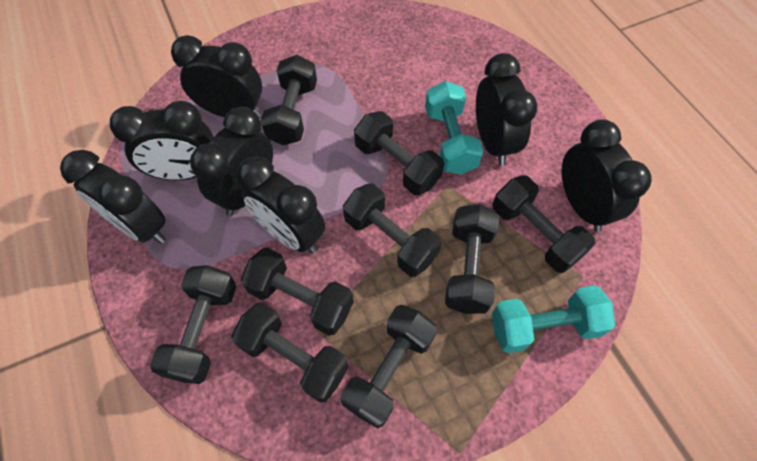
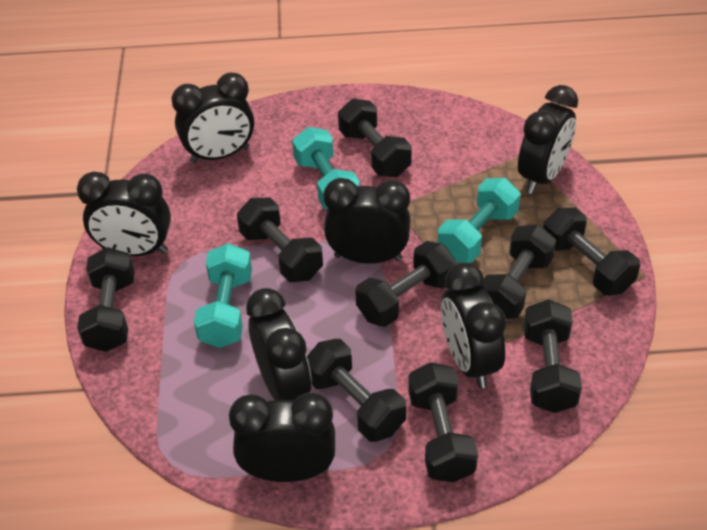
turquoise dumbbell: [425,81,484,175] [492,285,615,353] = 2 -> [194,243,252,348] [292,127,360,209] [438,178,521,263] = 3

